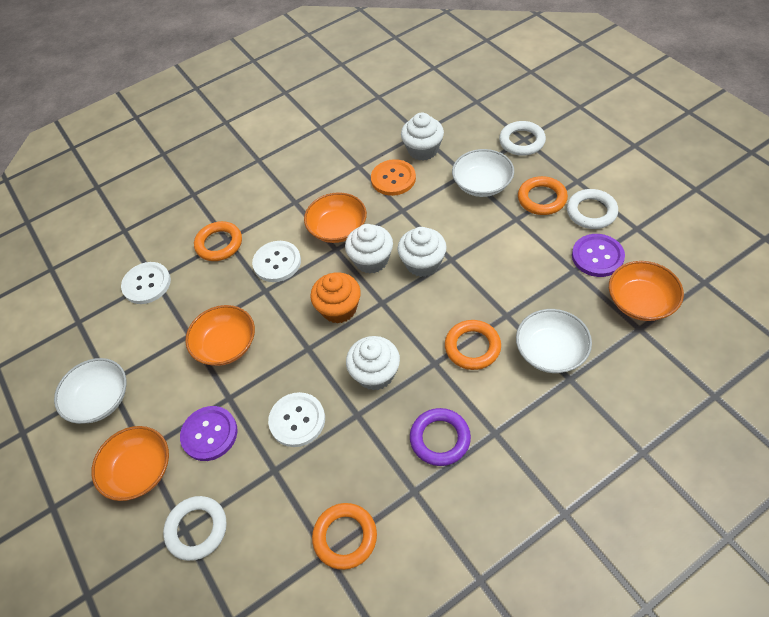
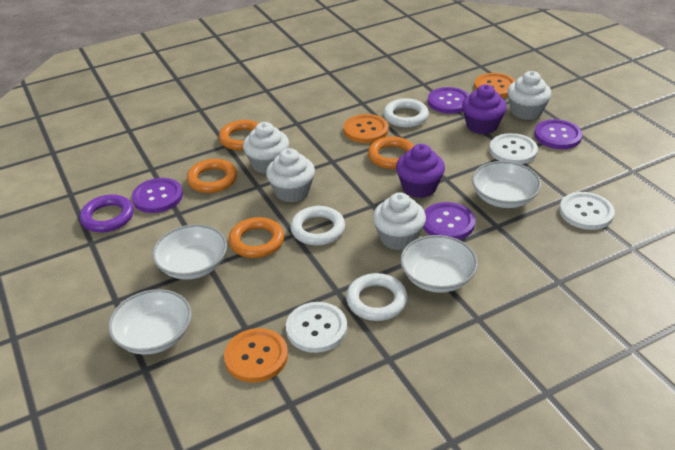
orange bowl: [91,426,169,501] [185,305,255,366] [304,192,367,243] [609,261,684,321] = 4 -> none = 0
orange button: [371,159,416,196] = 1 -> [224,328,288,383] [344,114,389,143] [474,73,515,98] = 3
orange cupcake: [310,272,361,324] = 1 -> none = 0
purple button: [180,406,238,461] [572,234,625,277] = 2 -> [132,178,183,213] [423,202,475,240] [428,87,469,114] [534,119,582,149] = 4
purple cupcake: none = 0 -> [396,144,445,198] [462,84,507,134] = 2
white bowl: [54,358,127,424] [452,149,514,197] [516,309,592,373] = 3 -> [108,289,192,355] [152,224,227,280] [400,235,478,293] [472,161,541,208] = 4

